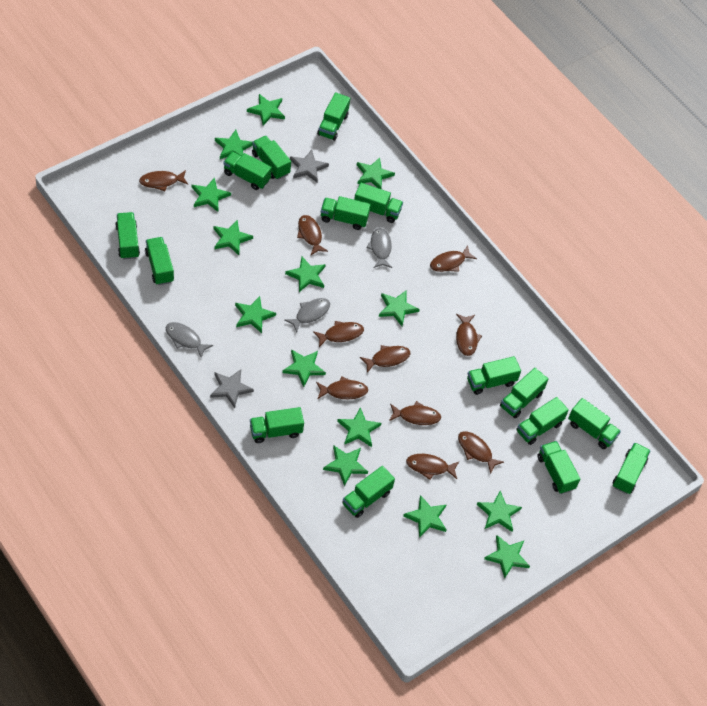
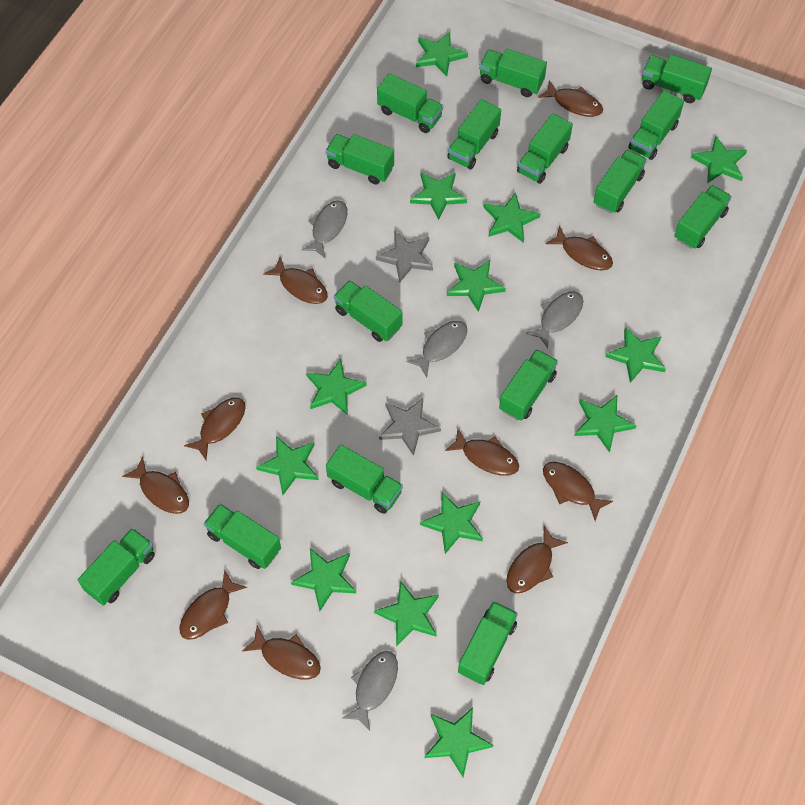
green star: [192,178,231,212] [214,220,253,255] [215,130,253,159] [235,296,276,333] [247,94,285,125] [282,349,326,387] [285,257,326,292] [323,445,368,486] [337,407,381,447] [357,157,395,189] [379,291,420,326] [403,495,447,538] [477,491,522,532] [484,535,530,579] = 14 -> [256,436,319,495] [291,548,356,611] [306,359,367,415] [374,580,439,647] [410,172,467,220] [416,32,468,77] [420,492,483,554] [424,707,494,777] [447,260,506,312] [484,192,540,243] [574,395,637,453] [605,327,666,383] [691,136,747,183] = 13
grey fish: [166,322,213,357] [285,298,330,333] [366,228,392,268] = 3 -> [301,200,348,259] [342,651,398,731] [406,321,467,377] [526,291,583,348] = 4

